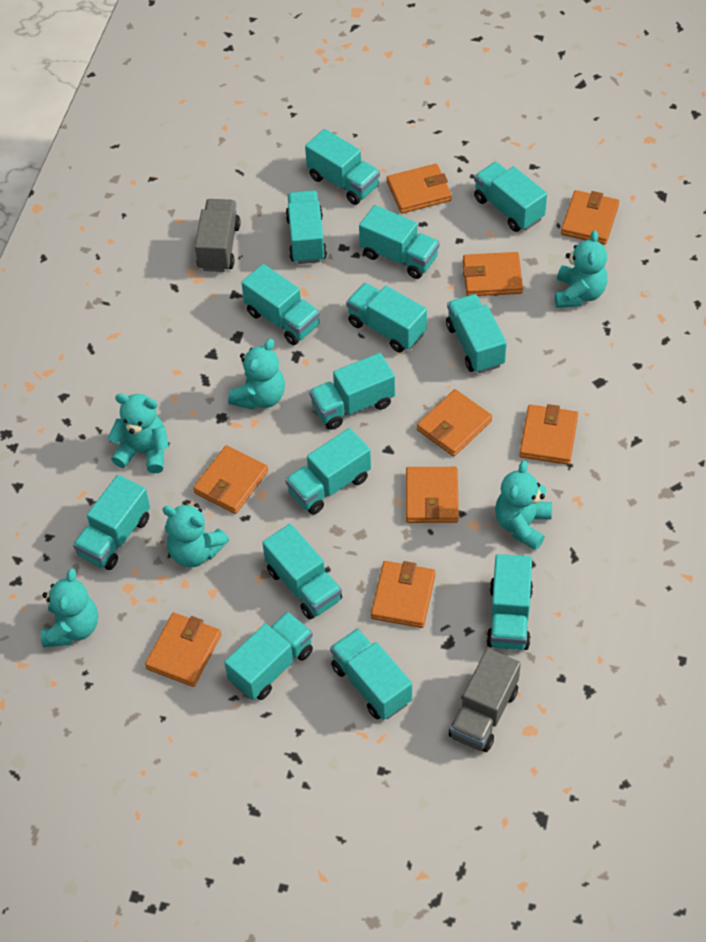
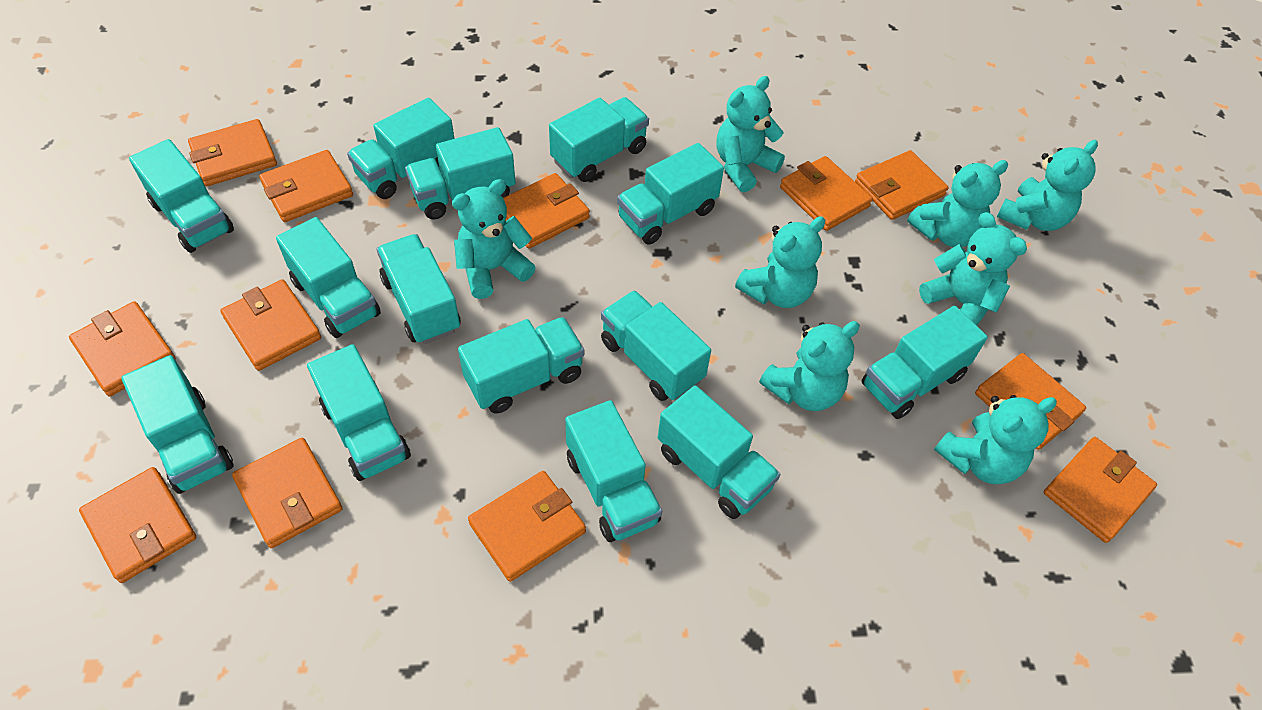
grey truck: [195,199,240,272] [449,648,521,752] = 2 -> none = 0
orange wallet: [145,613,221,687] [193,445,268,514] [371,561,435,628] [387,164,452,214] [406,467,459,523] [417,389,492,456] [463,252,523,296] [519,404,578,465] [561,190,619,245] = 9 -> [69,301,176,397] [79,467,196,583] [188,119,277,186] [220,279,321,371] [232,438,343,548] [259,150,353,222] [468,471,586,582] [503,173,590,249] [780,156,873,231] [855,150,949,220] [975,353,1086,450] [1044,437,1157,543] = 12
turquoise teddy bear: [41,568,98,647] [108,393,169,473] [162,503,229,567] [228,339,285,410] [495,461,552,550] [555,230,607,308] = 6 -> [452,179,536,299] [716,76,785,192] [735,216,825,308] [759,321,860,411] [907,160,1008,247] [919,212,1027,325] [934,395,1057,484] [997,140,1098,231] = 8

